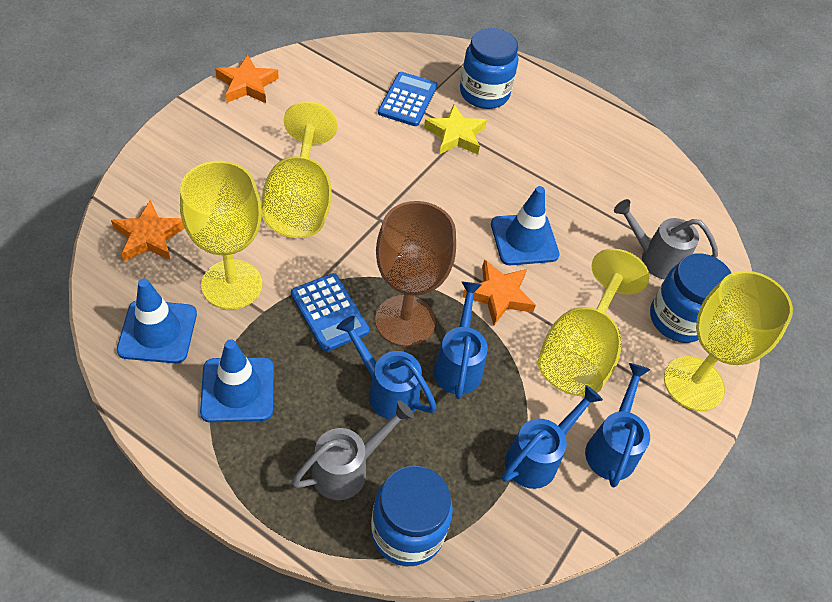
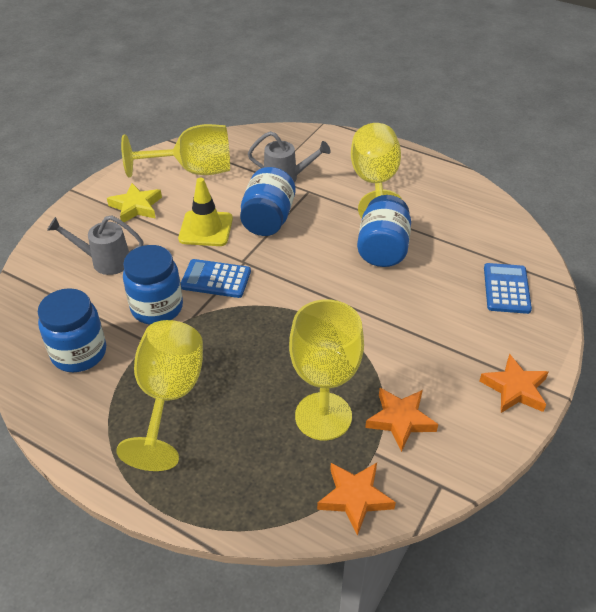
blue jar: [371,466,453,566] [460,28,518,109] [650,253,731,343] = 3 -> [38,288,106,372] [123,245,183,325] [240,167,296,236] [357,195,411,267] = 4
blue traffic cone: [117,278,197,363] [200,339,274,422] [491,186,560,265] = 3 -> none = 0
blue watering can: [336,316,437,419] [433,282,488,399] [502,385,603,489] [585,363,650,487] = 4 -> none = 0
brown goblet: [375,201,456,347] = 1 -> none = 0
yellow traffic cone: none = 0 -> [178,178,233,246] = 1

